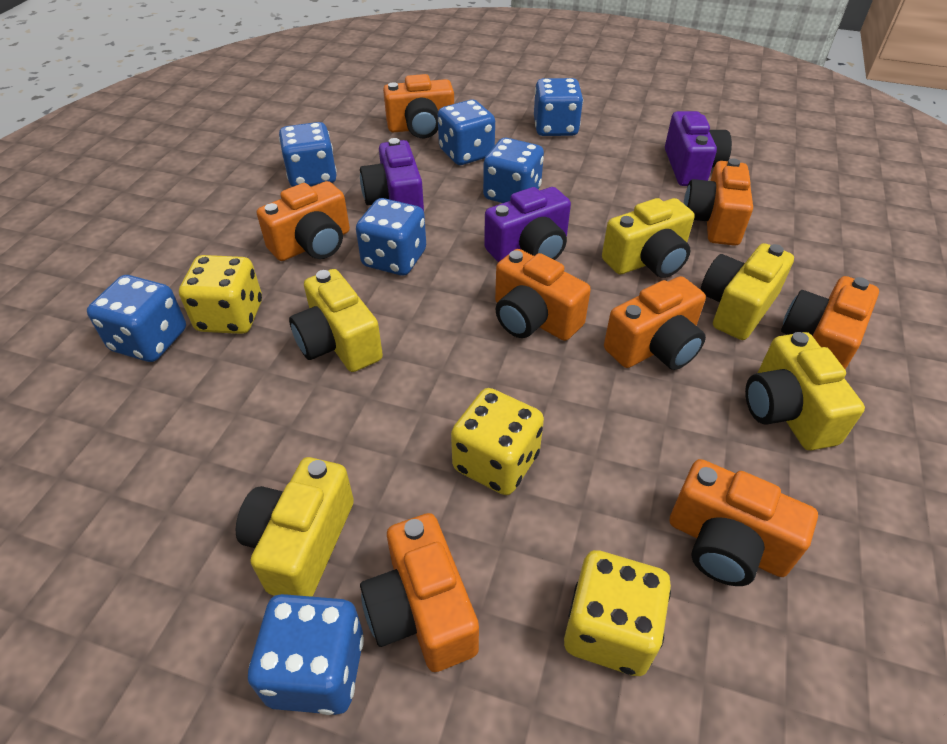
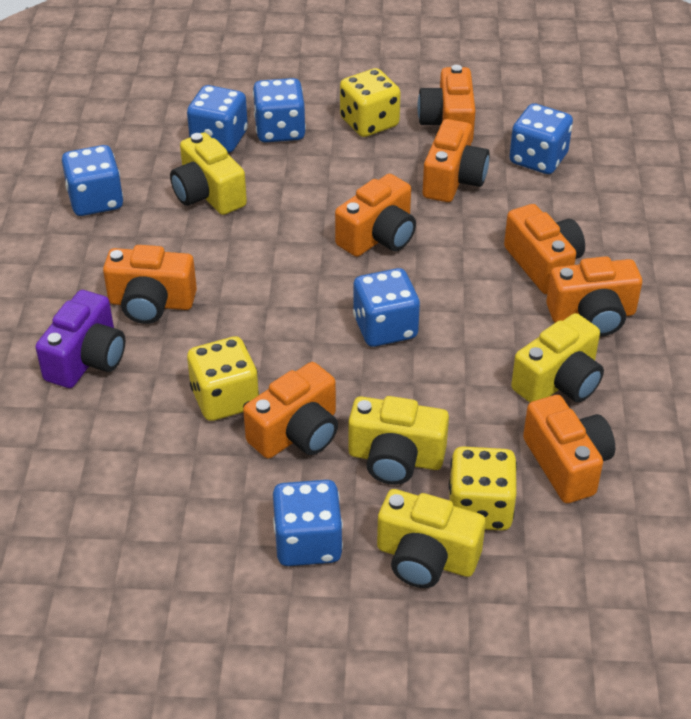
blue dice: [87,275,186,362] [248,594,364,715] [279,122,337,187] [356,198,426,276] [438,99,495,165] [483,138,544,203] [534,78,583,136] = 7 -> [62,145,123,216] [187,85,248,153] [253,78,306,143] [273,480,343,566] [353,268,420,347] [509,103,573,174] = 6
purple camera: [360,138,424,211] [484,187,571,262] [665,111,732,186] = 3 -> [36,290,125,388] = 1
yellow camera: [236,457,354,597] [289,269,383,372] [602,198,695,278] [701,243,794,340] [745,332,865,450] = 5 -> [170,132,247,215] [348,396,449,485] [377,489,485,588] [511,313,604,403] = 4

